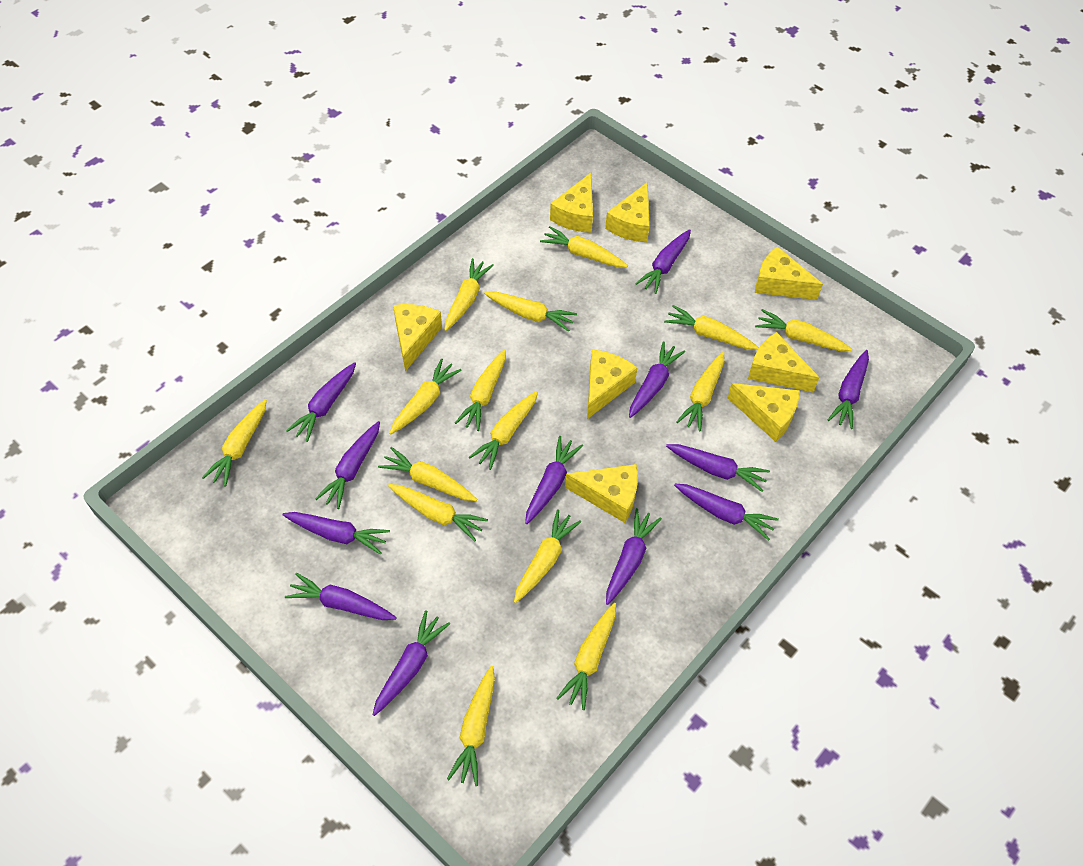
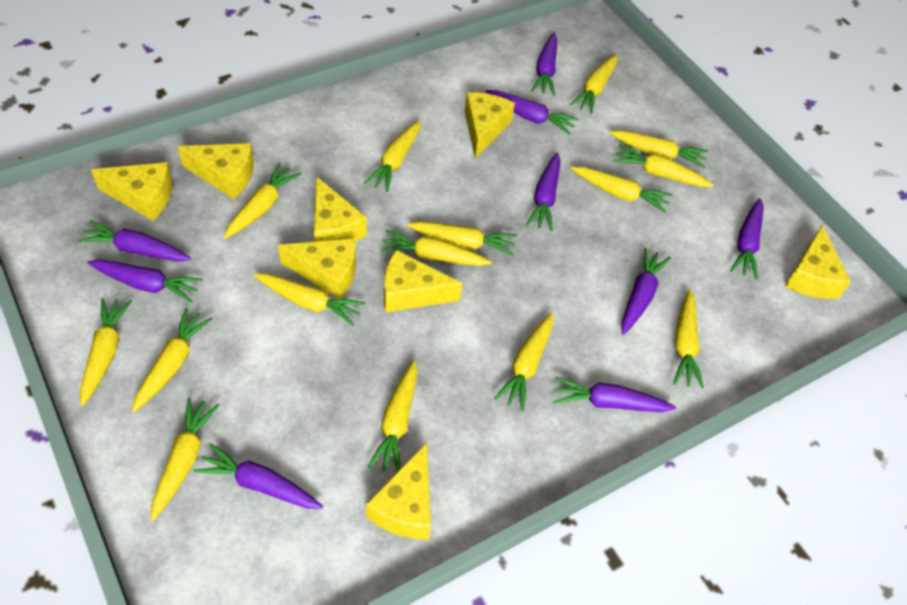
purple carrot: [282,512,390,555] [285,573,397,620] [286,362,356,442] [315,421,380,509] [372,610,450,716] [525,436,583,524] [606,508,662,605] [629,341,685,418] [635,229,691,294] [666,444,770,492] [674,484,779,541] [828,350,869,429] = 12 -> [77,220,191,262] [87,259,203,302] [194,443,323,509] [485,90,579,134] [526,152,561,231] [531,32,557,96] [553,376,676,412] [621,247,671,335] [730,198,764,280] = 9

